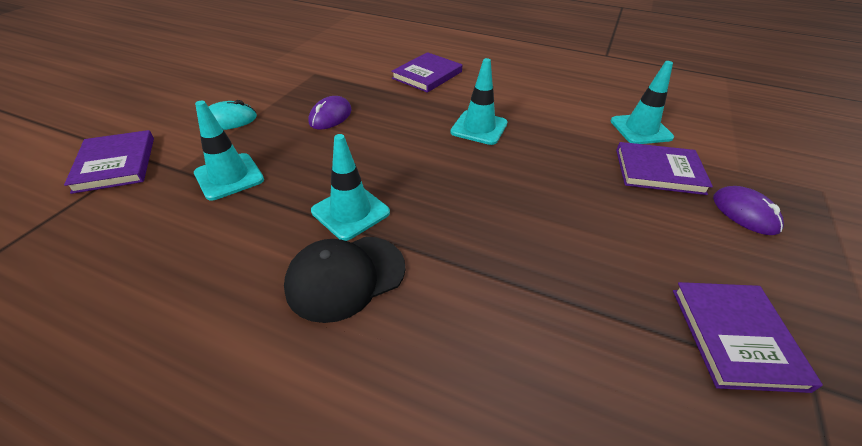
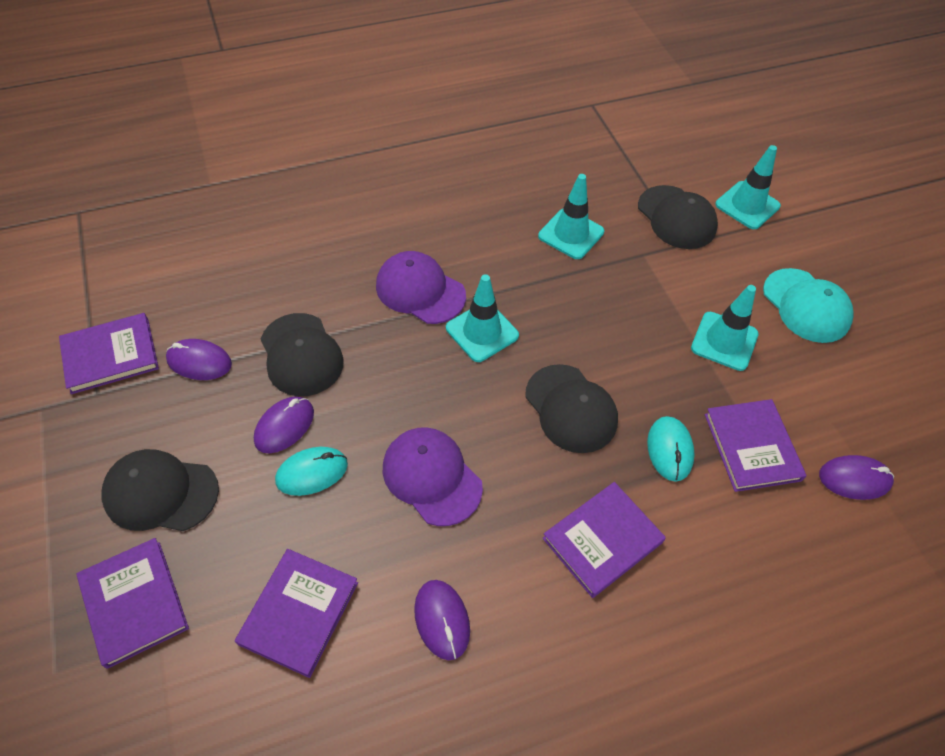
black cap: [284,237,405,323] = 1 -> [101,449,219,531] [261,313,344,396] [525,364,618,453] [638,185,718,249] = 4
purple book: [64,130,154,194] [391,52,462,93] [616,142,713,195] [673,282,823,393] = 4 -> [59,313,159,394] [76,538,189,669] [235,549,358,678] [543,482,666,598] [705,399,807,492] = 5
purple cap: none = 0 -> [376,251,466,324] [383,427,483,526] = 2
purple mouse: [309,96,352,129] [713,186,784,235] = 2 -> [166,339,232,380] [254,397,314,453] [414,580,470,660] [819,455,894,500] = 4
turquoise cap: none = 0 -> [763,268,853,343] = 1
turquoise mouse: [209,100,257,130] = 1 -> [275,447,348,496] [647,416,695,482] = 2

